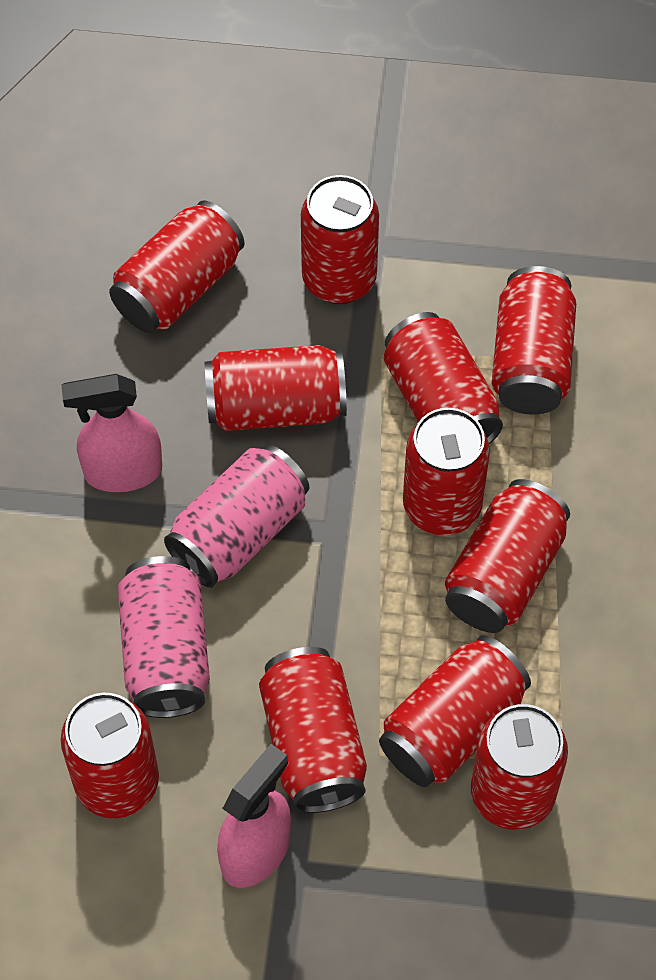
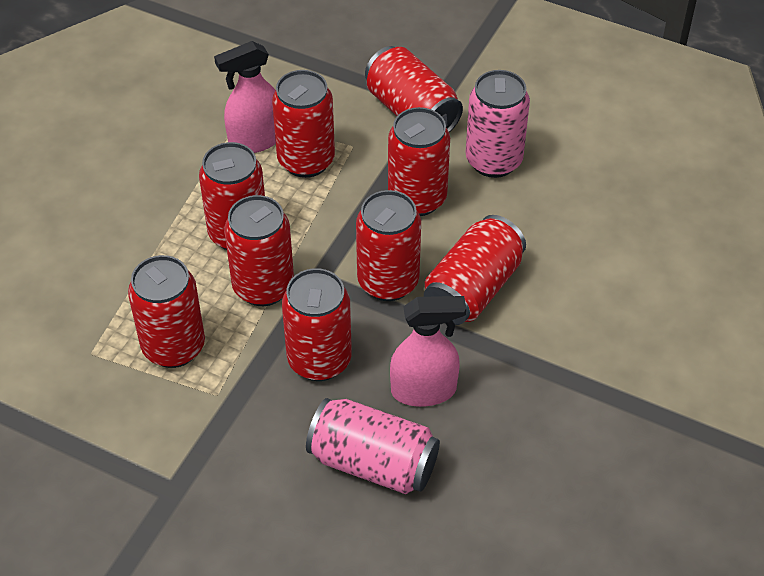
red can: [61,693,159,818] [109,200,245,333] [204,345,347,431] [259,647,367,813] [301,175,379,304] [379,635,531,787] [384,312,503,444] [403,408,490,535] [445,479,570,633] [471,704,568,830] [492,266,576,415] = 11 -> [128,255,205,368] [199,142,265,250] [224,195,294,306] [272,70,335,178] [282,268,352,381] [356,190,421,301] [365,46,463,133] [388,107,450,216] [424,215,526,325] = 9

